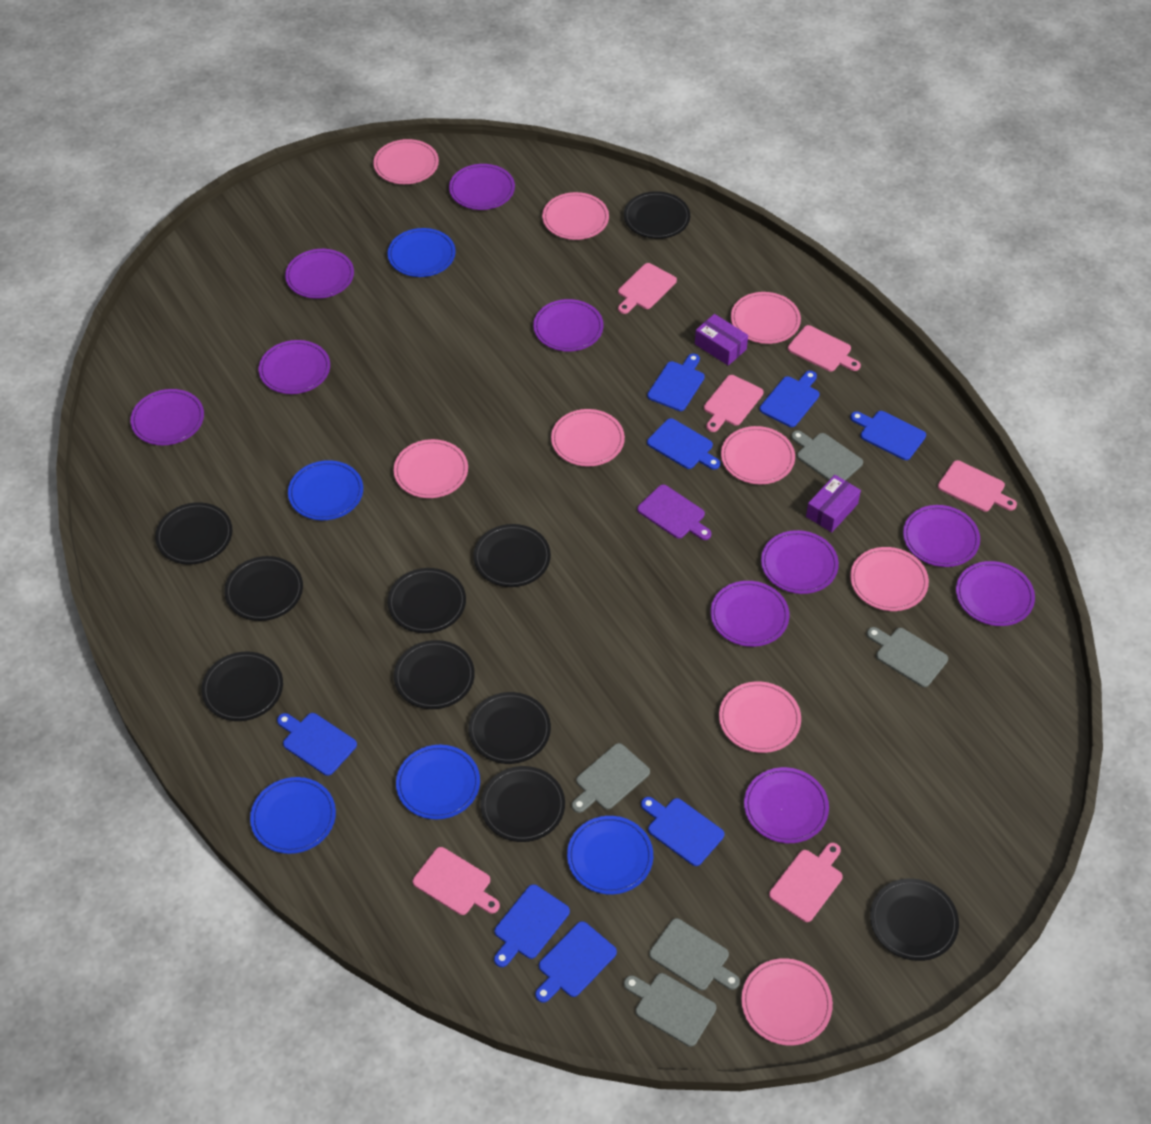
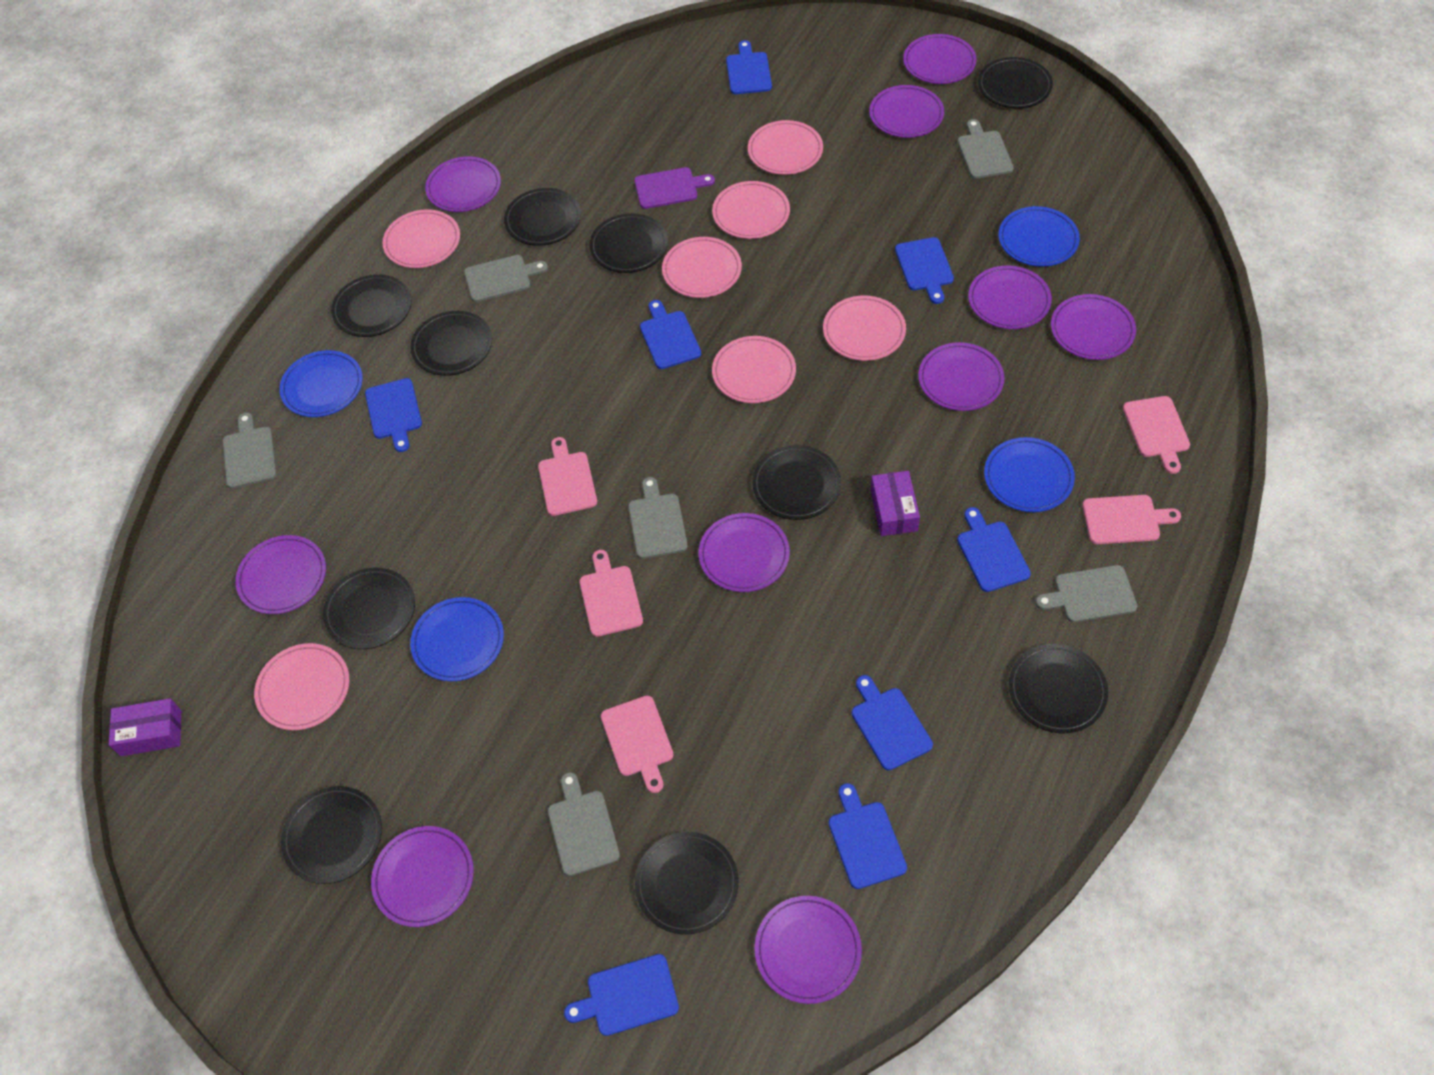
blue plate: [250,777,336,854] [288,460,363,520] [388,228,456,277] [396,745,480,819] [567,816,653,894] = 5 -> [279,350,363,417] [410,597,504,681] [984,437,1075,512] [998,206,1080,267] = 4
grey cutting board: [572,743,650,813] [624,973,716,1047] [649,918,740,991] [791,430,863,481] [867,627,948,687] = 5 -> [222,413,276,489] [464,255,548,302] [548,772,620,876] [628,477,688,559] [957,119,1014,179] [1035,565,1137,622] = 6
pink cutting board: [413,847,500,915] [618,263,677,314] [704,375,764,432] [769,843,843,922] [788,325,861,372] [938,460,1017,512] = 6 -> [538,437,597,516] [579,550,643,637] [601,695,673,793] [1082,495,1181,544] [1123,396,1190,474] = 5
pink plate: [373,139,439,184] [394,439,468,498] [542,192,609,240] [551,409,625,466] [719,681,801,753] [721,426,795,484] [731,292,801,344] [741,958,833,1046] [850,547,929,611] = 9 -> [254,643,349,730] [382,209,460,268] [662,237,742,298] [712,181,790,239] [712,336,796,403] [748,120,823,175] [823,296,906,361] = 7

